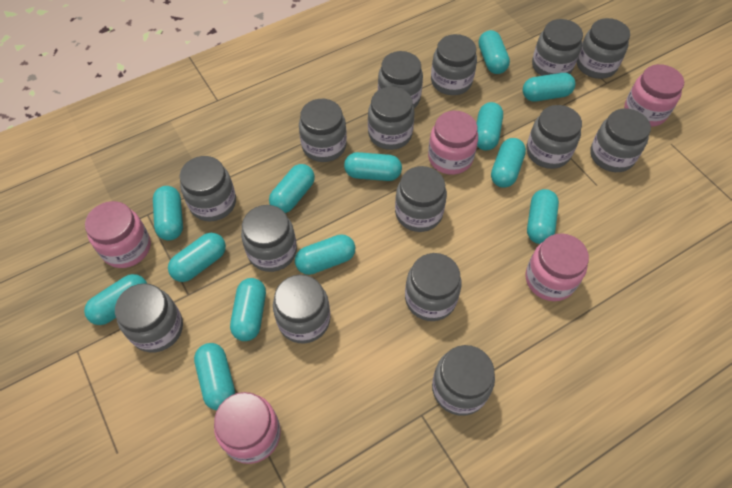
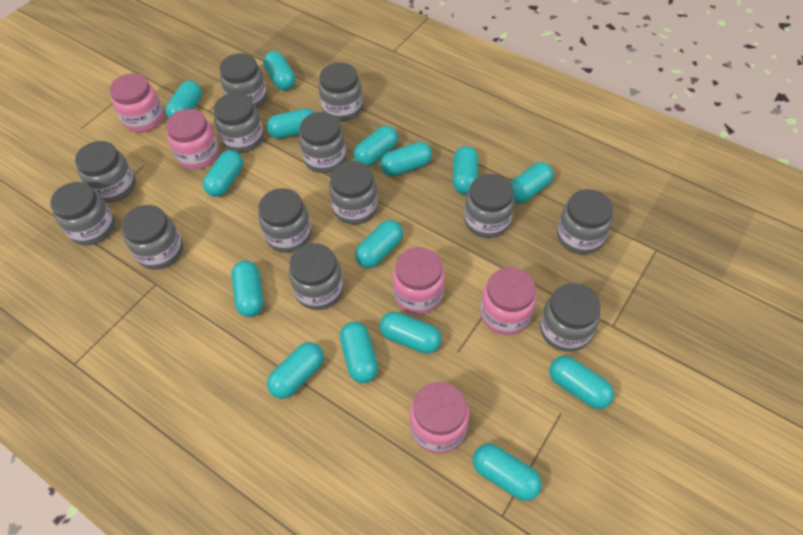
grey jar: [115,283,183,353] [179,156,236,221] [241,205,297,272] [273,275,330,344] [299,99,347,162] [368,87,415,150] [378,51,423,108] [395,166,447,232] [405,253,462,321] [431,34,477,95] [432,345,495,416] [526,105,582,169] [532,19,583,76] [577,18,630,79] [590,108,651,172] = 15 -> [50,182,115,246] [75,141,135,203] [121,205,183,270] [214,93,264,153] [220,53,267,109] [258,188,311,253] [289,243,343,310] [299,112,346,173] [319,63,363,122] [329,161,378,224] [464,174,515,238] [540,283,601,352] [557,189,613,254] = 13
turquoise capsule: [84,274,147,325] [153,186,183,240] [168,233,226,282] [194,343,235,410] [230,278,266,341] [269,164,315,213] [295,234,355,275] [344,152,402,181] [476,102,503,151] [479,30,510,74] [491,138,526,188] [523,73,575,101] [527,189,559,244] = 13 -> [165,81,202,118] [203,150,243,197] [231,261,264,317] [263,51,295,90] [266,108,315,139] [267,342,324,399] [340,321,378,383] [353,126,398,166] [355,220,403,268] [380,142,432,176] [380,311,442,354] [453,146,478,195] [473,444,542,501] [510,162,554,204] [549,356,614,409] = 15

